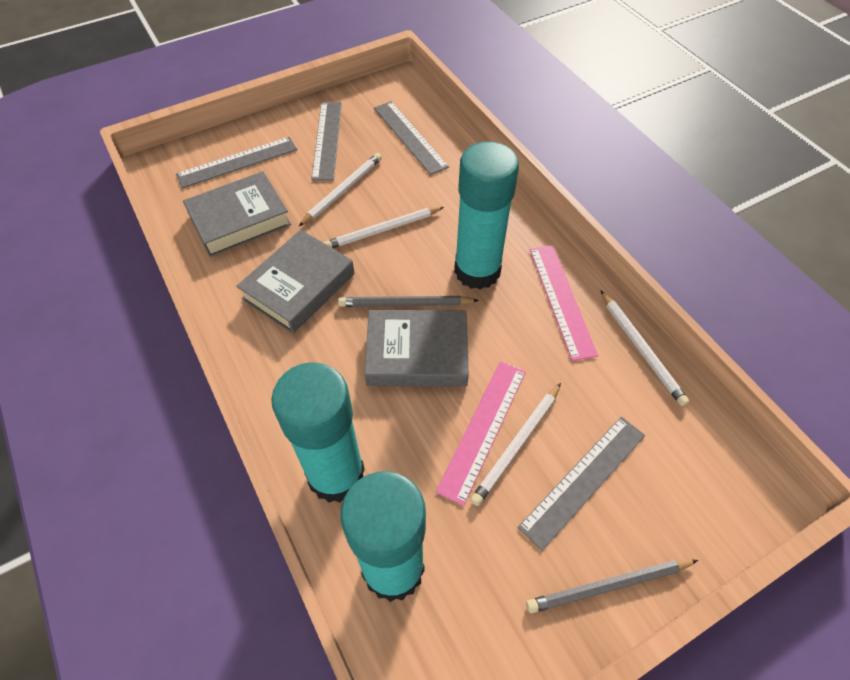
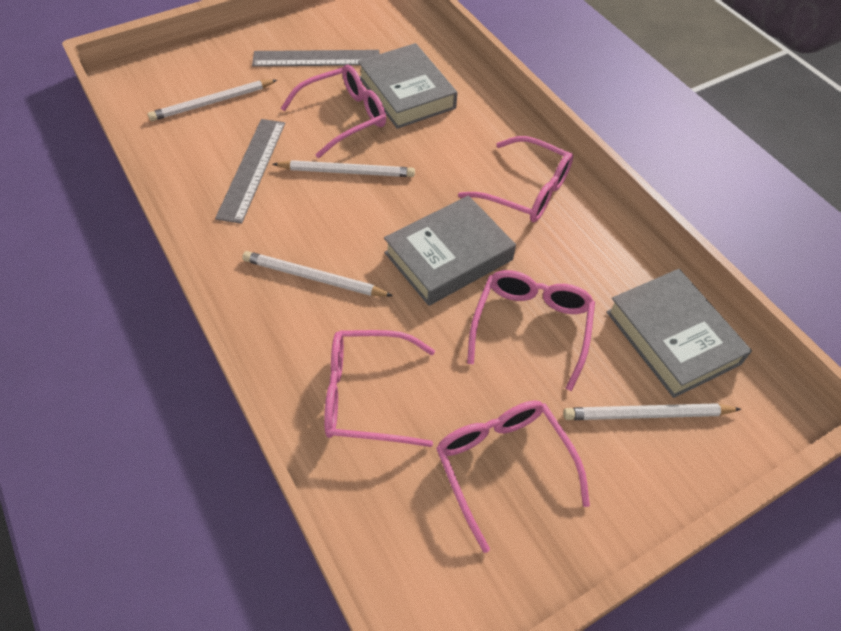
grey pencil: [338,296,479,307] [526,559,698,613] = 2 -> none = 0
grey ruler: [176,137,297,189] [311,102,342,181] [374,101,449,175] [517,417,645,551] = 4 -> [215,119,285,224] [252,50,379,67] = 2
pink glasses: none = 0 -> [281,65,386,158] [324,330,435,447] [436,400,590,553] [458,136,573,222] [467,270,595,391] = 5
pink ruler: [436,361,526,506] [530,245,598,361] = 2 -> none = 0
turquoise glue stick: [271,362,365,503] [341,471,426,602] [454,141,519,289] = 3 -> none = 0

